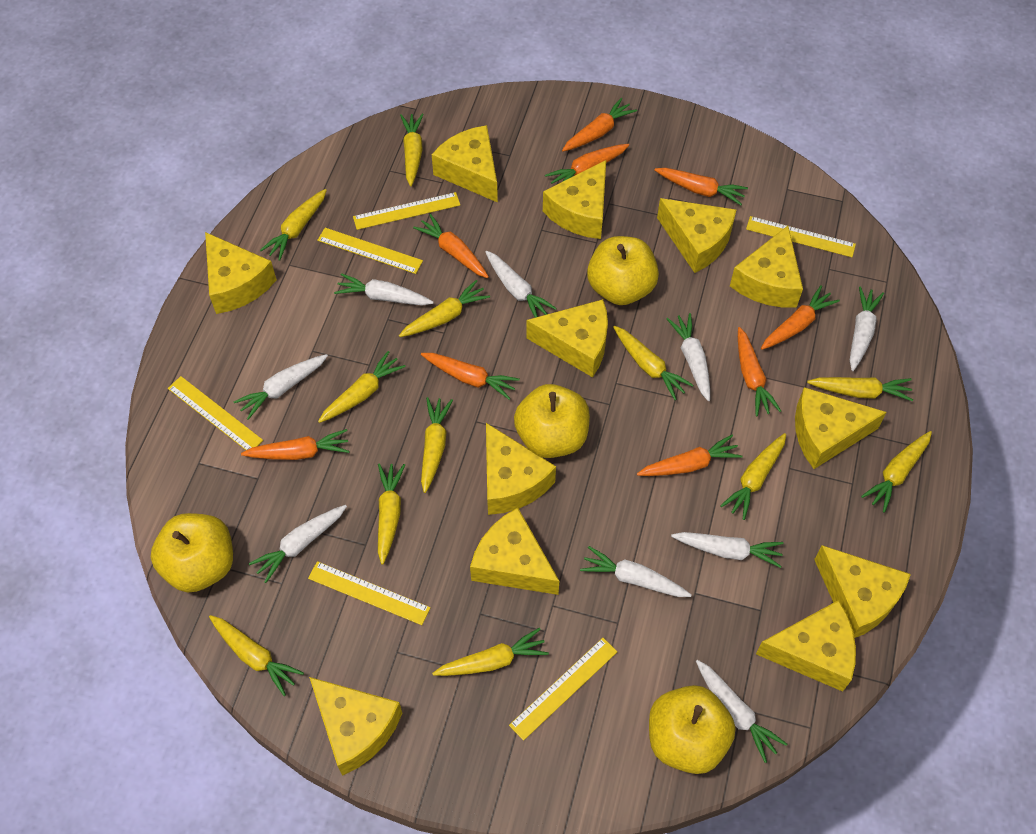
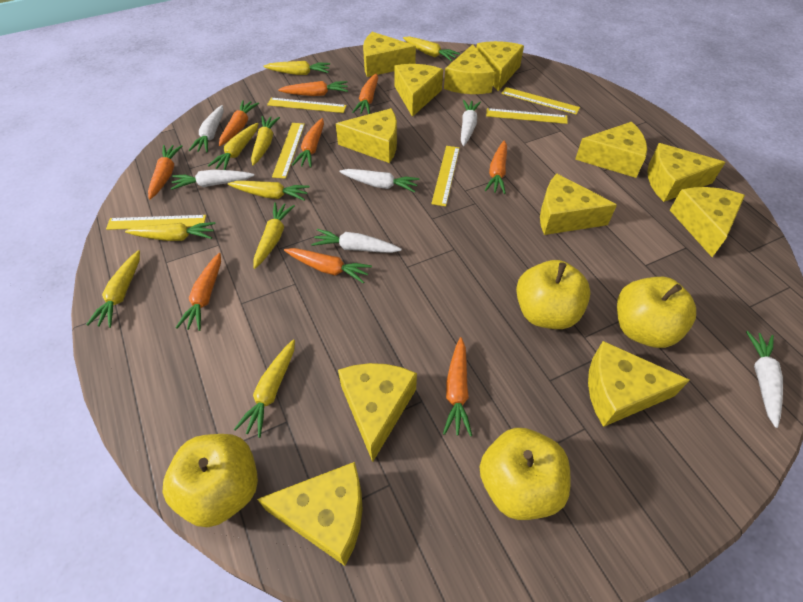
white carrot: [234,354,328,420] [249,505,347,583] [334,273,434,306] [485,251,557,318] [580,546,692,597] [667,313,710,401] [671,532,784,568] [696,660,787,763] [850,287,884,371] = 9 -> [171,170,255,190] [189,105,224,152] [311,229,402,253] [339,169,419,193] [461,100,481,146] [746,331,783,428] = 6
yellow carrot: [209,615,304,696] [260,189,327,261] [318,351,406,423] [378,463,405,565] [399,280,490,337] [400,114,424,186] [421,397,453,493] [432,628,549,676] [613,326,693,400] [720,433,786,520] [807,377,913,401] [861,431,932,513] = 12 -> [86,250,140,328] [125,222,216,241] [208,123,259,170] [228,181,310,201] [234,340,295,438] [251,116,280,165] [253,202,295,269] [263,61,330,75] [403,36,460,61] = 9

